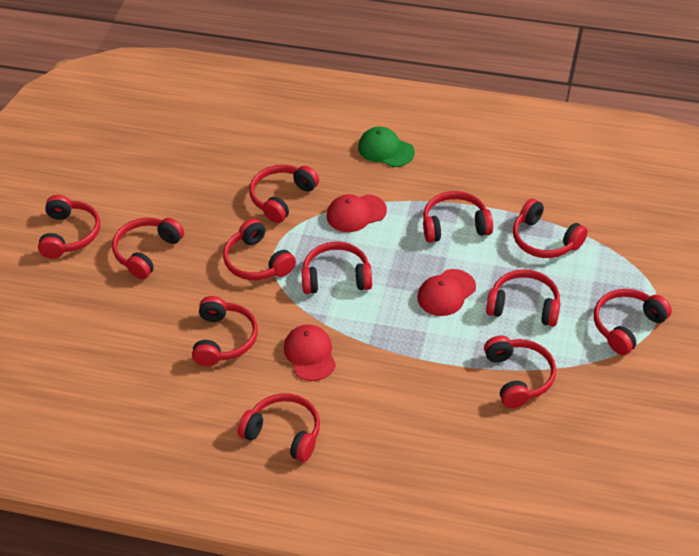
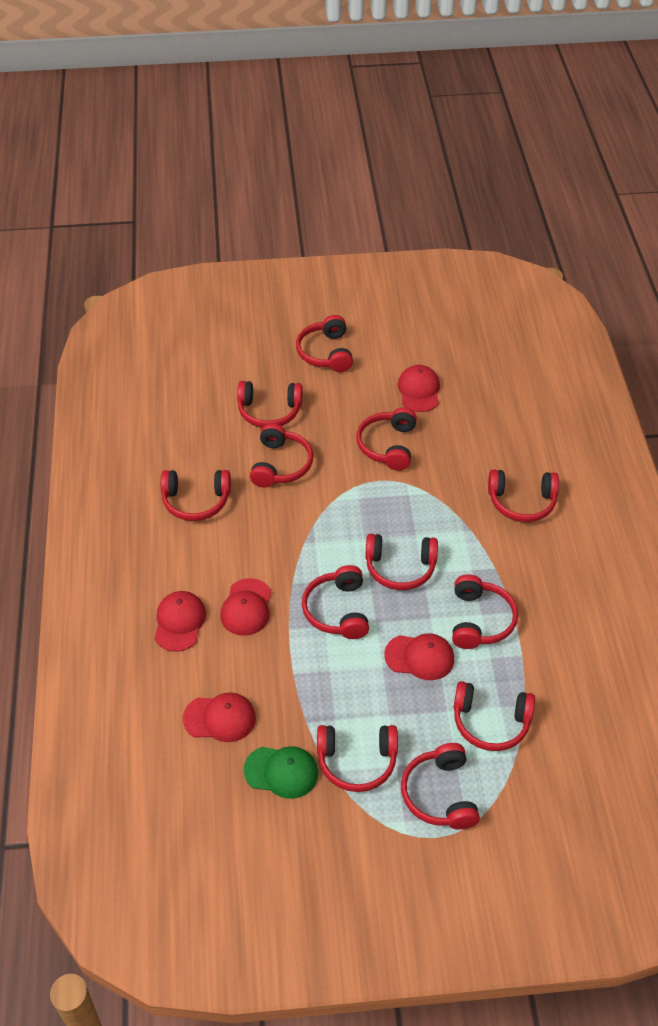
red cap: [284,325,336,381] [327,194,387,232] [417,269,476,316] = 3 -> [154,591,206,652] [183,692,256,742] [220,578,271,636] [384,633,454,680] [398,365,440,412] = 5

